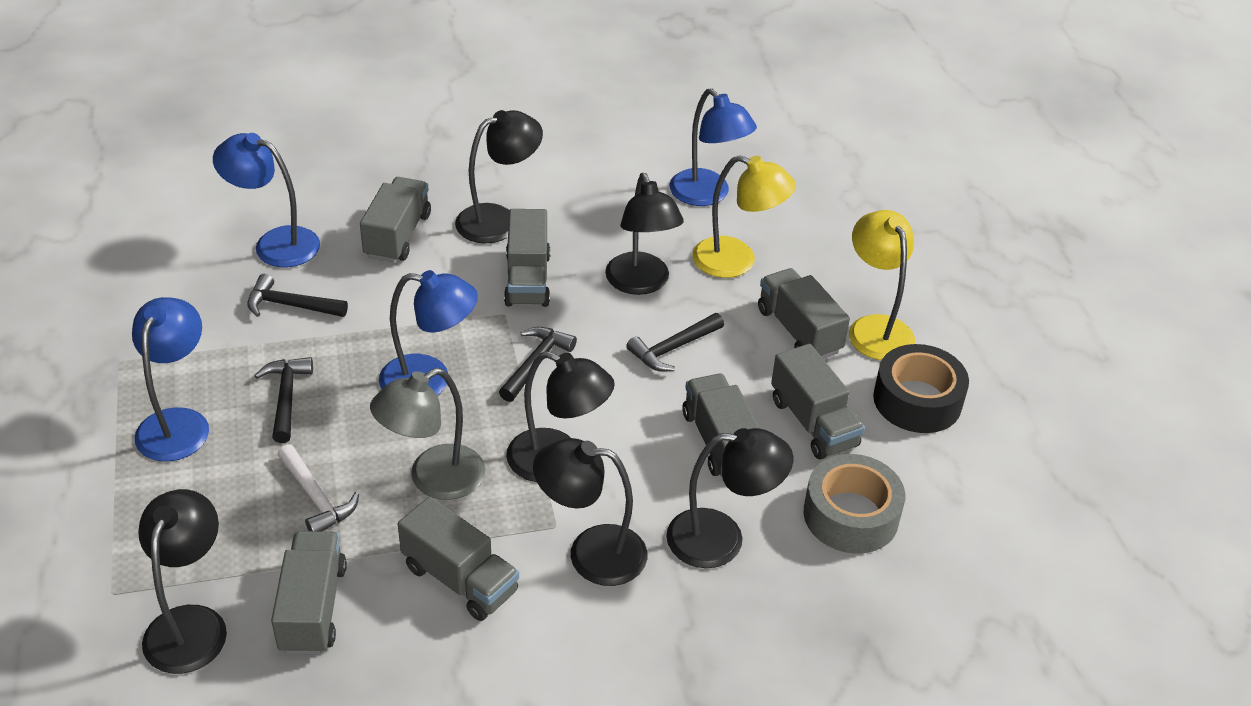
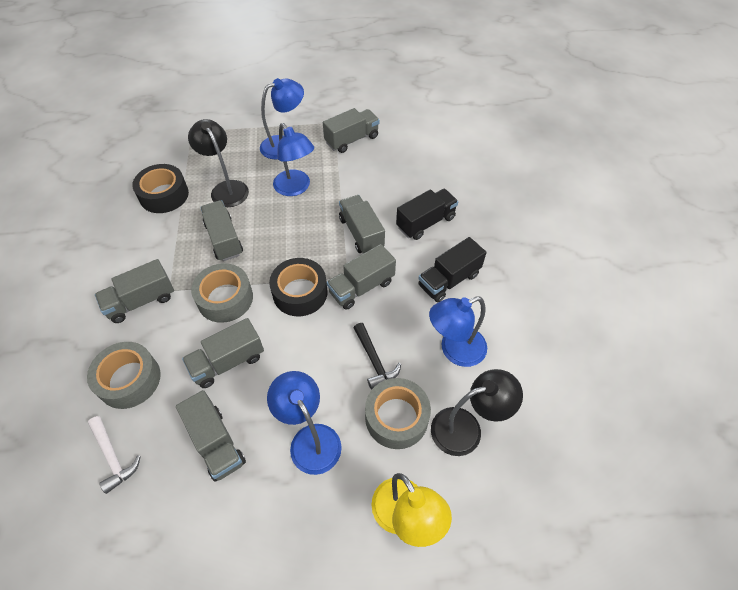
black hammer: [247,274,348,317] [254,357,313,443] [499,327,577,402] [626,313,724,371] = 4 -> [354,323,401,390] = 1
black lamp: [138,489,227,674] [455,110,543,243] [506,351,615,482] [533,438,647,586] [605,173,684,295] [666,428,794,568] = 6 -> [188,119,249,207] [431,369,523,456] = 2
black tape: [873,344,969,433] = 1 -> [132,164,189,213] [269,258,328,316] = 2
black truck: none = 0 -> [396,189,458,240] [418,237,487,303] = 2
grey lamp: [370,368,485,500] = 1 -> none = 0
grey tape: [803,454,905,554] = 1 -> [87,342,161,409] [191,263,253,323] [365,378,431,449] = 3
yellow lamp: [692,155,796,278] [849,210,915,360] = 2 -> [372,473,452,547] = 1

